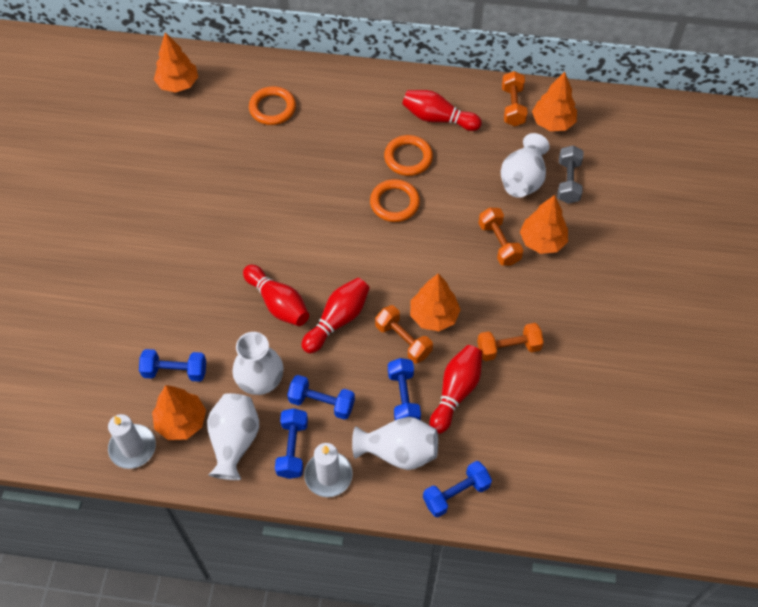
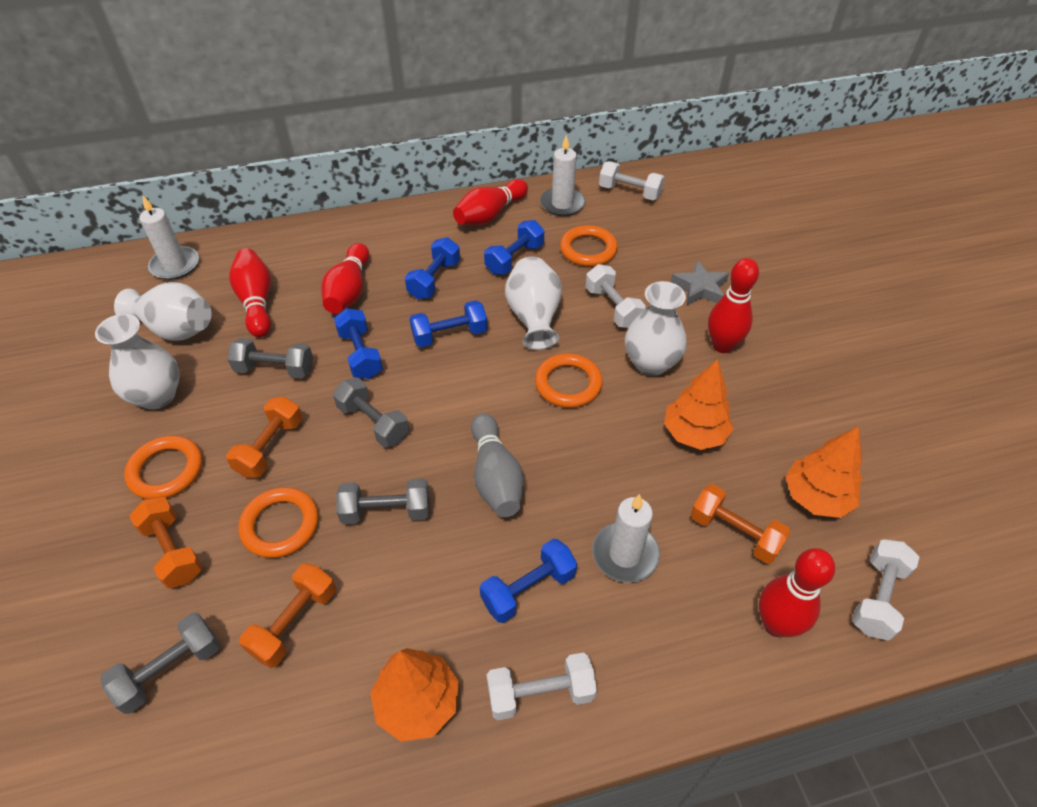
grey bowling pin: none = 0 -> [471,413,524,517] = 1
grey dumbbell: [557,146,583,204] = 1 -> [100,613,220,714] [227,338,313,379] [333,378,409,447] [336,478,430,524] = 4
grey star: none = 0 -> [671,260,729,305] = 1
orange ring: [249,86,296,125] [370,179,420,222] [384,135,433,176] = 3 -> [124,436,203,499] [238,487,319,558] [535,353,603,408] [560,225,618,267] = 4
orange tree: [152,385,206,440] [154,32,198,93] [410,274,461,331] [520,195,568,254] [532,72,577,131] = 5 -> [370,648,459,741] [664,359,734,450] [785,426,862,518] = 3
red bowling pin: [243,265,309,326] [301,278,370,354] [402,90,482,131] [430,345,482,434] = 4 -> [229,248,271,337] [321,243,369,313] [453,179,528,225] [708,258,759,353] [759,548,835,637] = 5
white candle: [108,414,156,469] [304,443,353,497] = 2 -> [139,196,199,280] [540,135,585,216] [592,494,660,583] = 3
white dumbbell: none = 0 -> [487,652,597,720] [586,264,646,328] [599,161,665,200] [852,539,919,641] = 4

